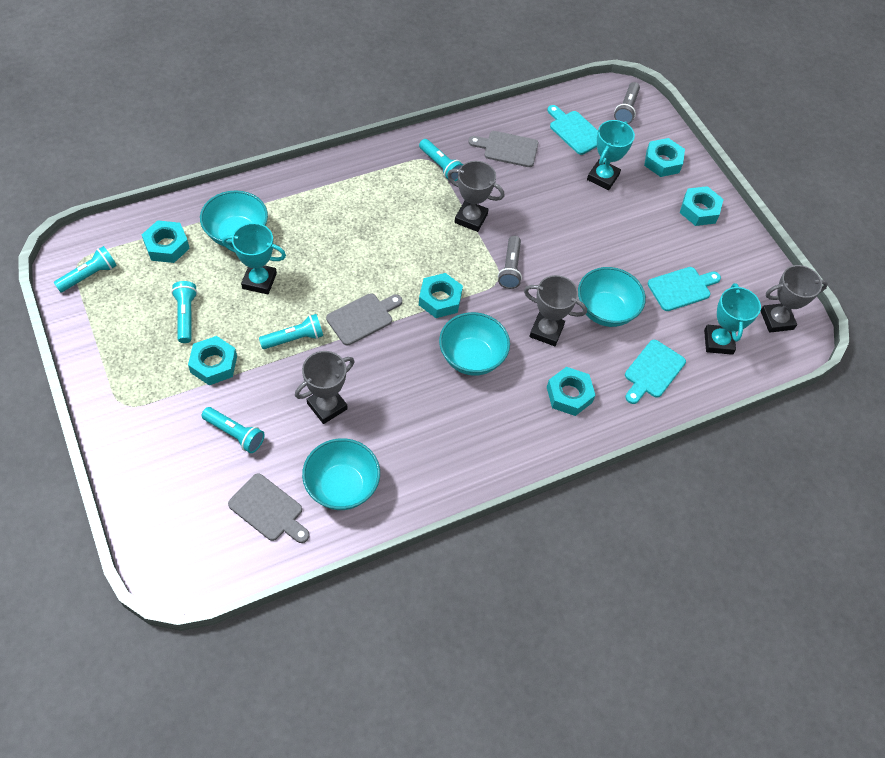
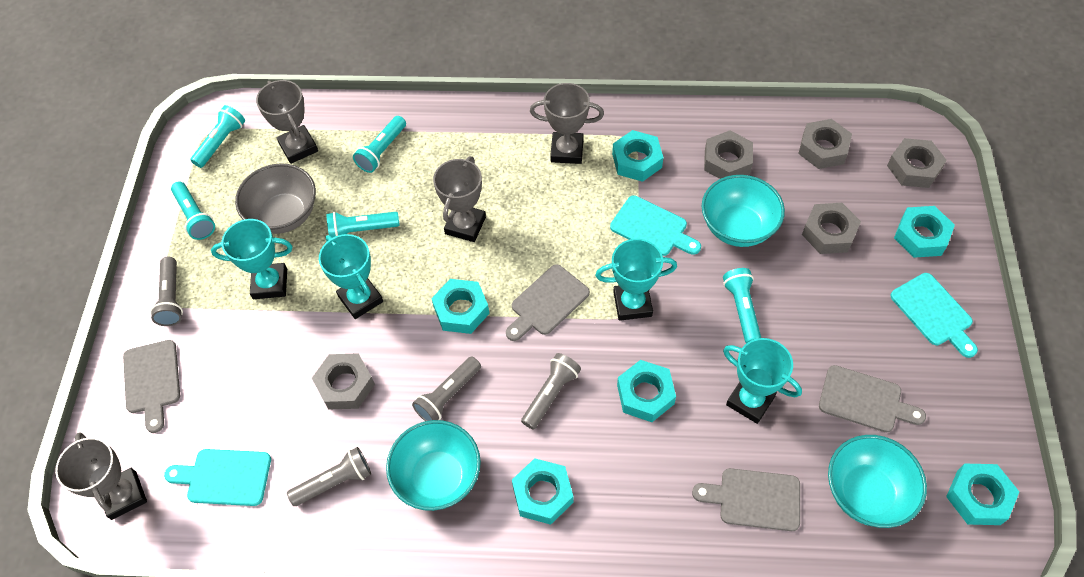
grey bowl: none = 0 -> [235,163,316,234] = 1
grey cutting board: [228,473,310,543] [326,293,402,345] [469,131,538,167] = 3 -> [123,340,180,433] [506,264,590,341] [692,468,800,531] [819,365,926,432] = 4
grey flashlight: [498,236,522,289] [614,82,640,124] = 2 -> [150,257,183,326] [287,447,371,506] [412,356,481,421] [521,353,581,430] = 4
grey nut: none = 0 -> [312,353,375,410] [704,130,753,179] [798,119,852,169] [802,203,861,254] [887,138,947,188] = 5
turquoise bowl: [200,190,268,247] [302,438,380,510] [439,312,510,376] [578,267,646,327] = 4 -> [386,420,481,511] [702,175,785,247] [828,435,927,528] = 3
turquoise trophy: [222,223,286,294] [587,120,635,190] [704,283,761,355] = 3 -> [211,219,293,299] [319,234,383,319] [595,239,677,321] [723,338,802,424] = 4

